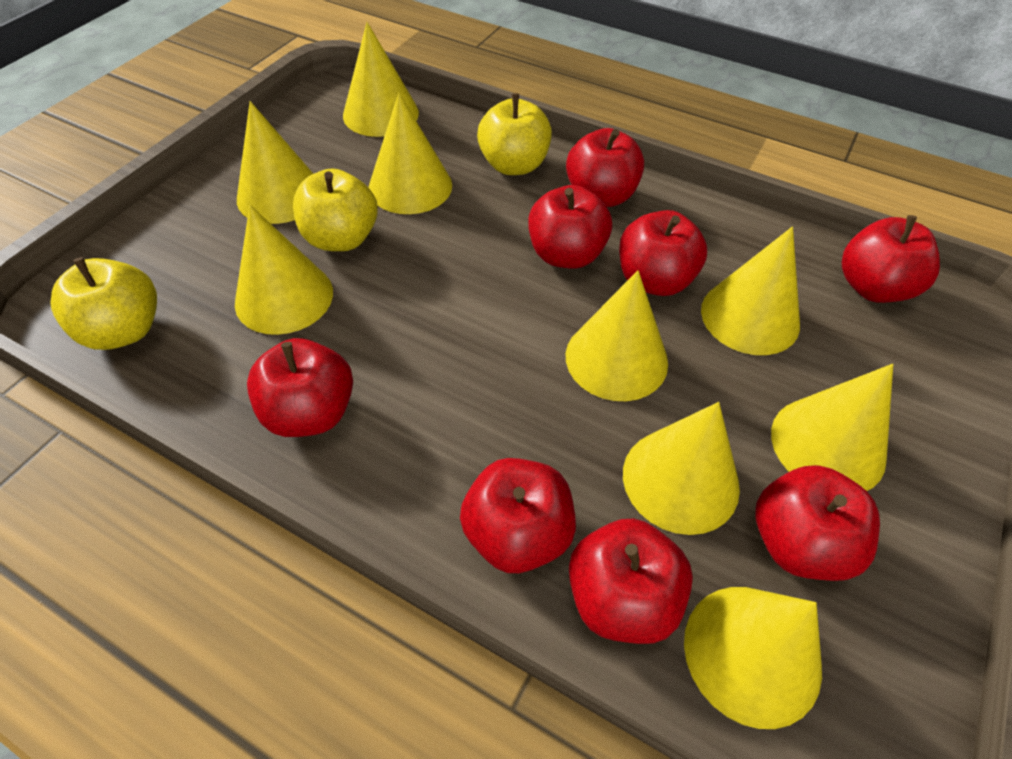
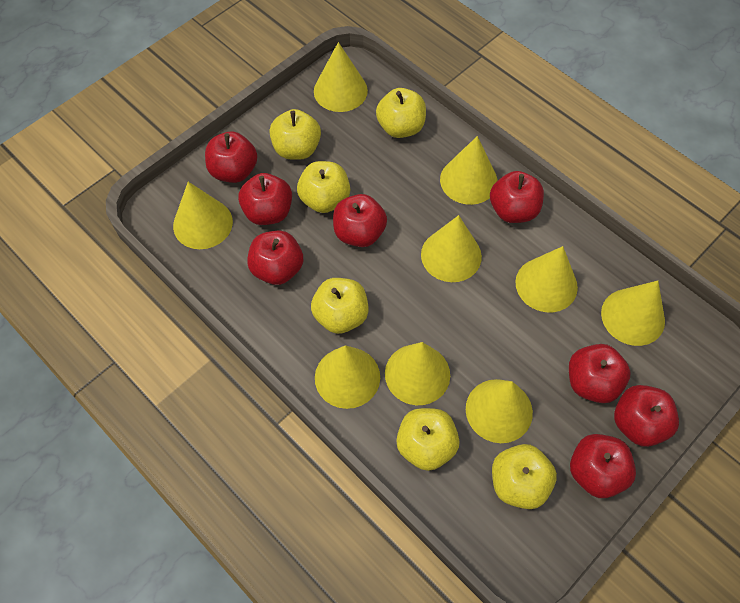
yellow apple: [51,257,157,350] [293,168,378,251] [477,93,552,175] = 3 -> [270,109,321,160] [297,161,350,213] [311,278,369,334] [376,88,426,138] [396,408,460,471] [492,444,557,509] = 6

